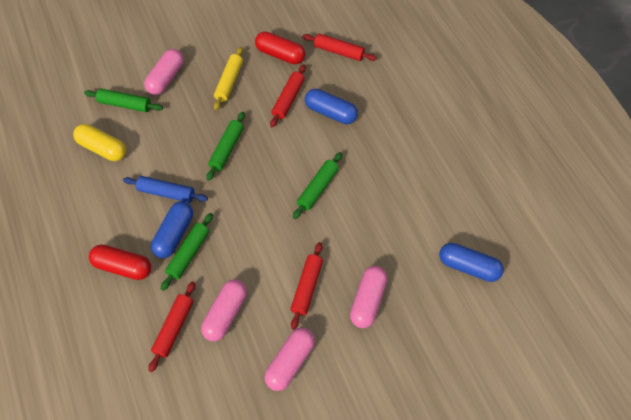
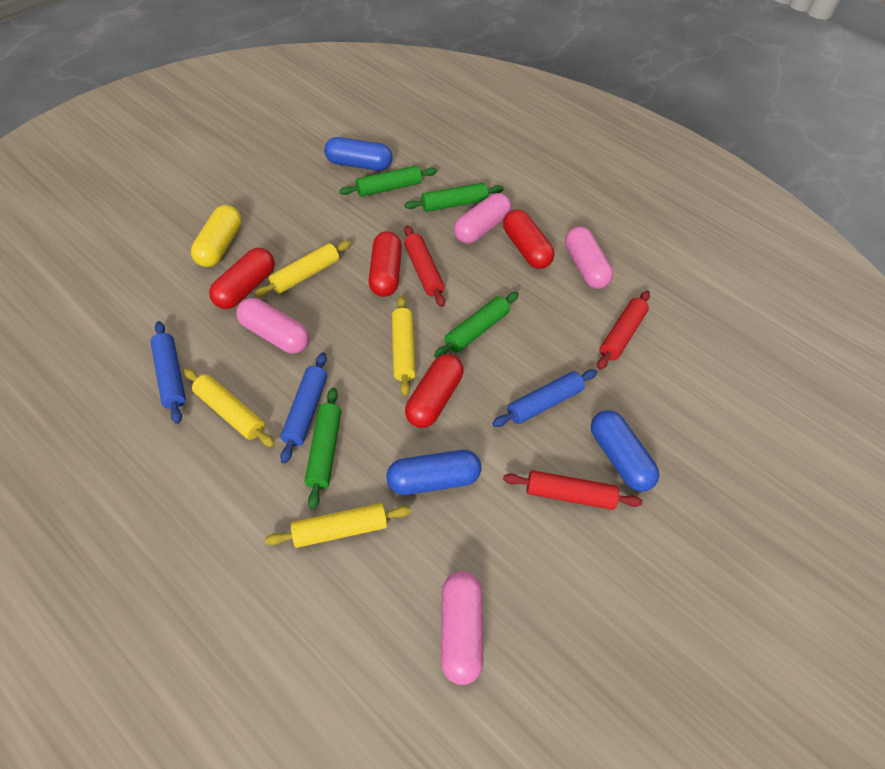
blue rolling pin: [123,176,208,203] = 1 -> [150,321,186,424] [280,352,327,463] [492,369,597,427] = 3
red capsule: [89,245,151,280] [255,32,305,64] = 2 -> [209,248,275,309] [369,231,402,297] [405,354,464,428] [503,209,554,269] = 4
red rolling pin: [148,281,195,372] [270,64,306,127] [290,242,323,330] [303,34,377,61] = 4 -> [404,225,445,307] [503,470,642,510] [597,291,650,370] = 3
yellow rolling pin: [214,47,243,110] = 1 -> [184,368,275,447] [255,241,351,297] [265,503,411,548] [392,296,416,396] = 4

